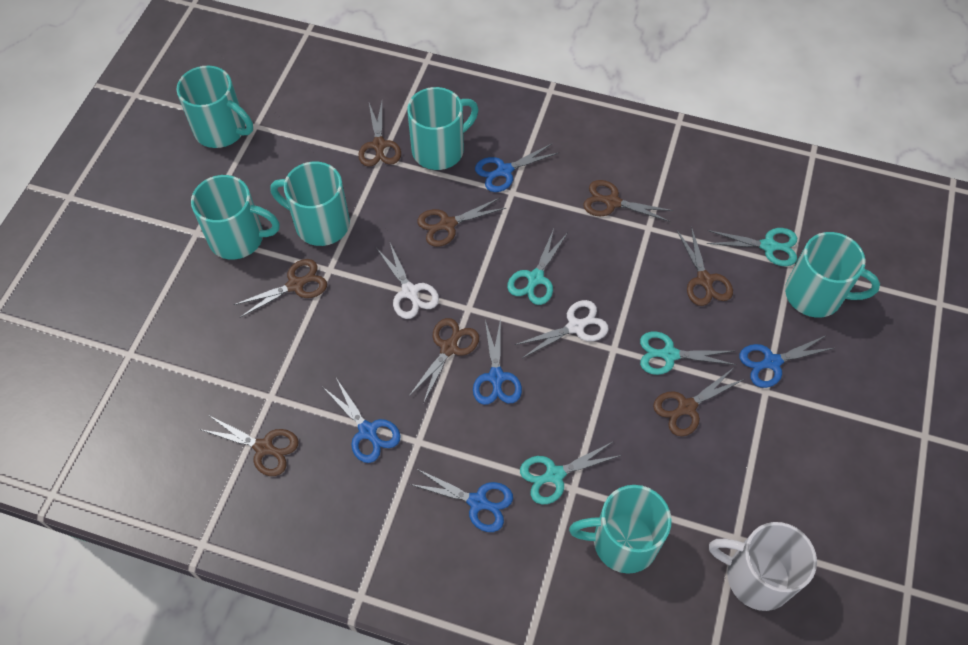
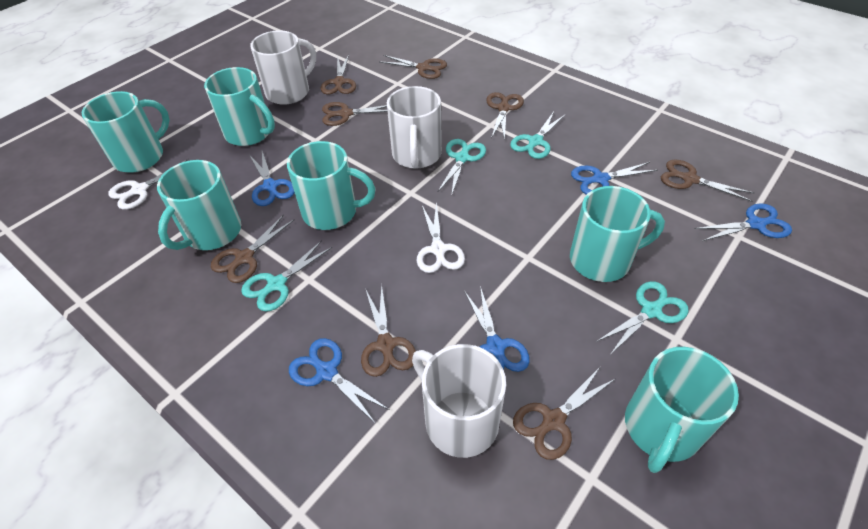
white mug: [709,522,817,611] = 1 -> [250,30,316,105] [387,86,442,169] [412,344,506,458] = 3

